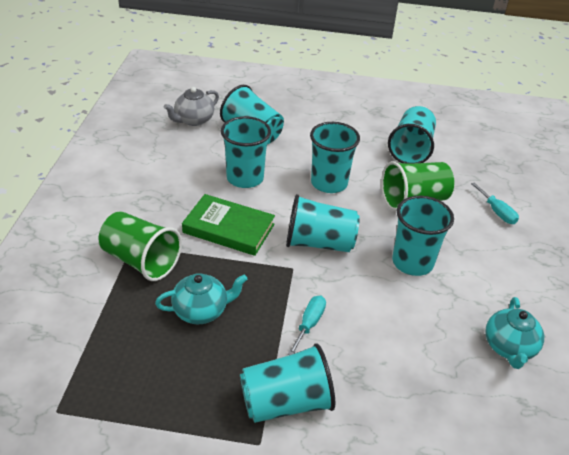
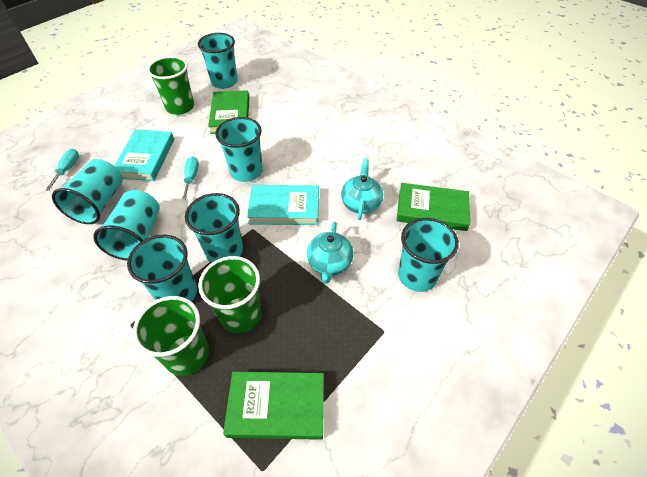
green book: [182,194,275,256] = 1 -> [208,90,249,134] [223,372,324,440] [397,183,470,231] = 3
green cup: [99,211,182,281] [381,161,455,211] = 2 -> [133,296,209,376] [147,56,194,115] [198,256,262,333] = 3
grey teapot: [164,87,219,126] = 1 -> none = 0
turquoise book: none = 0 -> [114,129,174,181] [247,185,319,225] = 2

